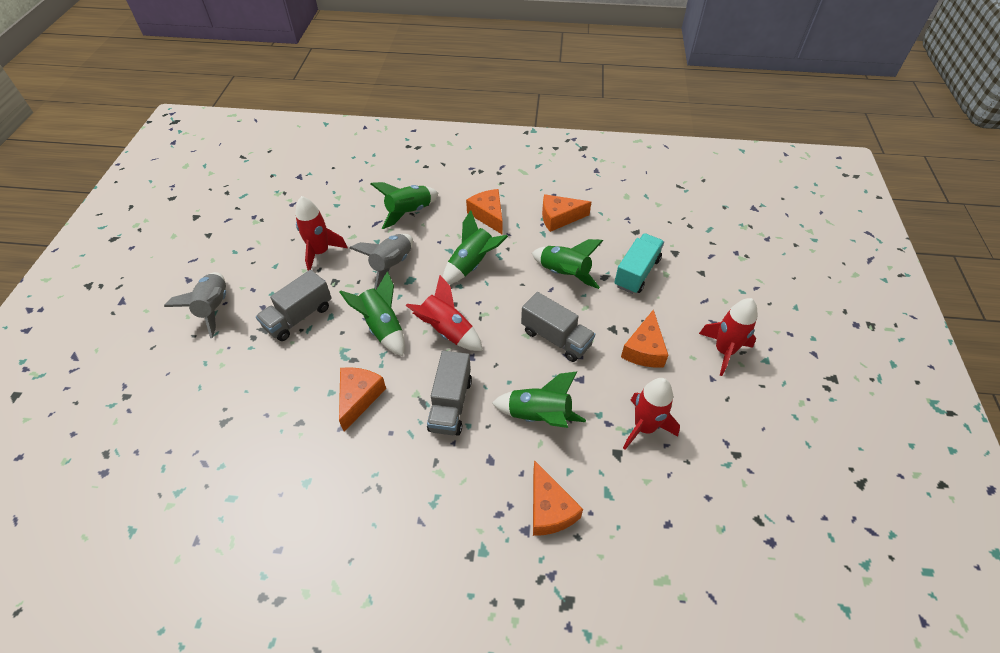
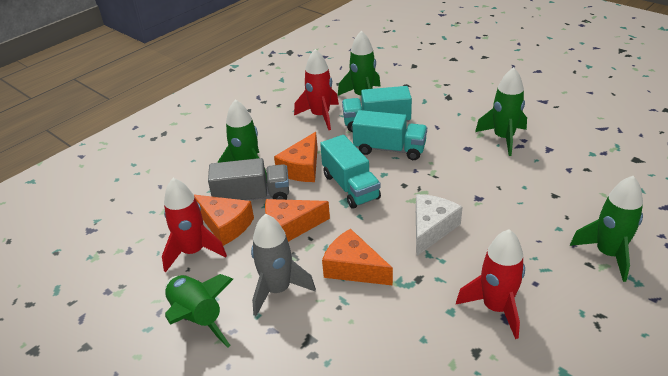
grey rocket: [164,272,226,338] [349,234,413,290] = 2 -> [251,214,316,316] = 1
grey truck: [256,270,332,341] [427,351,472,436] [521,292,595,362] = 3 -> [208,158,289,201] = 1
orange cheese: [339,367,386,432] [466,189,503,235] [533,460,583,536] [542,194,591,232] [621,309,669,368] = 5 -> [193,194,254,246] [265,199,330,242] [274,132,318,182] [322,229,393,286] = 4
red rocket: [295,196,348,271] [405,275,483,351] [623,378,680,450] [699,298,757,376] = 4 -> [162,178,227,272] [294,49,339,130] [456,229,525,339] = 3
turquoise truck: [614,233,664,294] = 1 -> [320,135,381,209] [342,86,412,132] [352,110,427,160] = 3
white cheese: none = 0 -> [416,194,462,257] = 1

